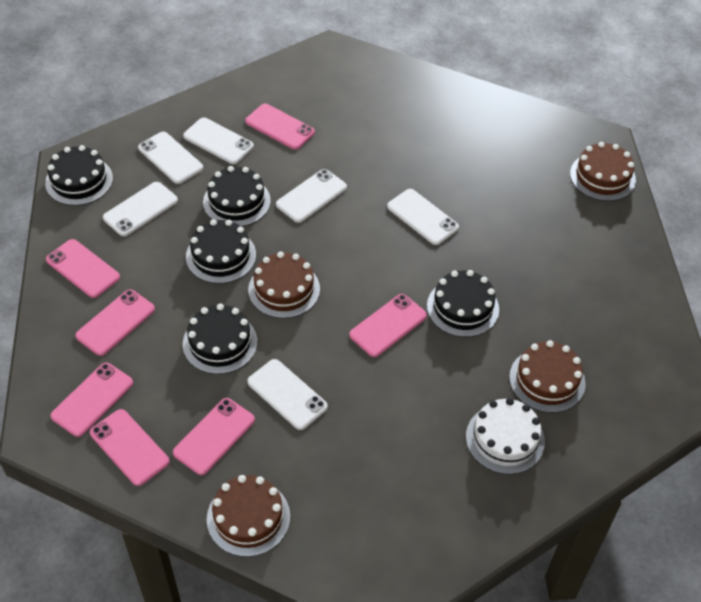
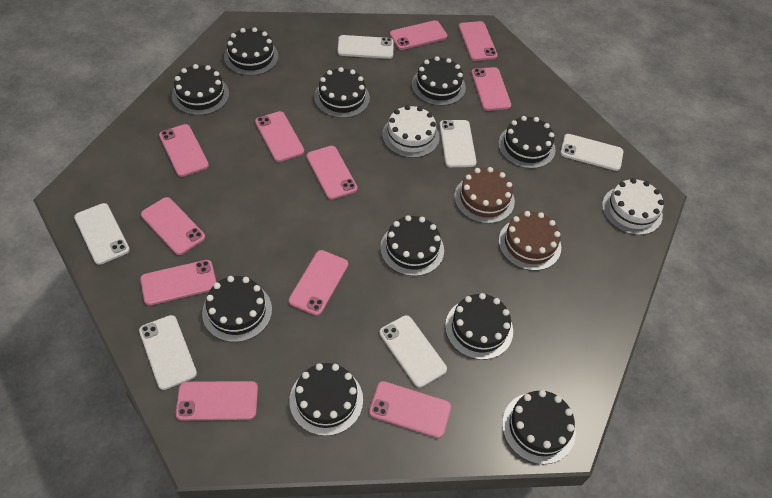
black cake: [45,145,113,206] [183,303,257,374] [186,219,256,284] [203,166,271,227] [427,270,499,337] = 5 -> [172,64,229,115] [202,276,272,342] [224,27,278,76] [289,363,363,436] [314,67,370,118] [380,215,444,276] [412,56,466,106] [445,293,513,360] [498,116,555,169] [502,390,576,464] = 10
brown cake: [207,475,290,557] [248,252,320,318] [509,340,586,413] [570,142,636,201] = 4 -> [454,167,515,224] [499,211,561,271] = 2
pink phone: [46,239,120,298] [50,363,133,437] [75,289,155,356] [90,409,170,486] [173,398,255,475] [245,104,315,150] [349,294,427,357] = 7 -> [140,260,217,305] [141,197,205,255] [159,124,209,177] [176,381,258,420] [255,111,304,162] [289,250,348,316] [307,146,358,200] [369,381,451,438] [390,20,447,50] [459,21,498,61] [471,67,511,111] = 11
white cake: [466,398,545,474] = 1 -> [382,105,439,158] [602,178,664,235] = 2

